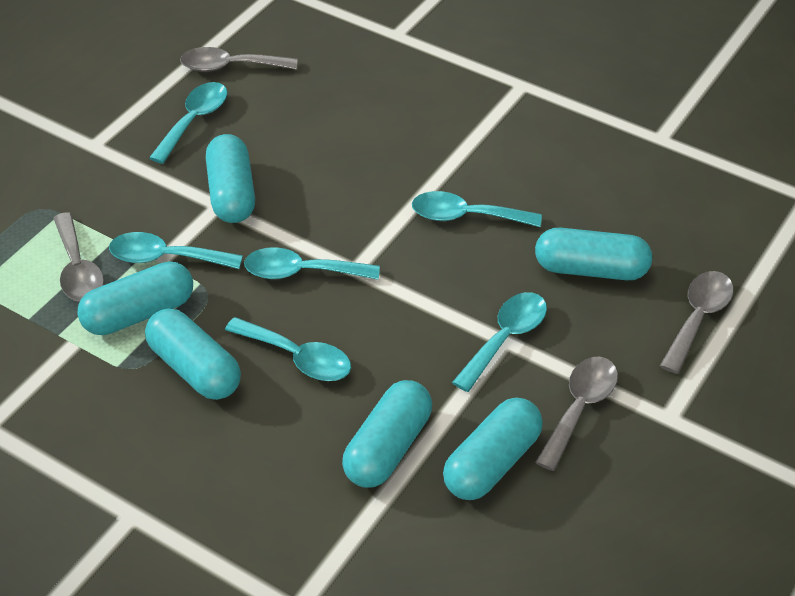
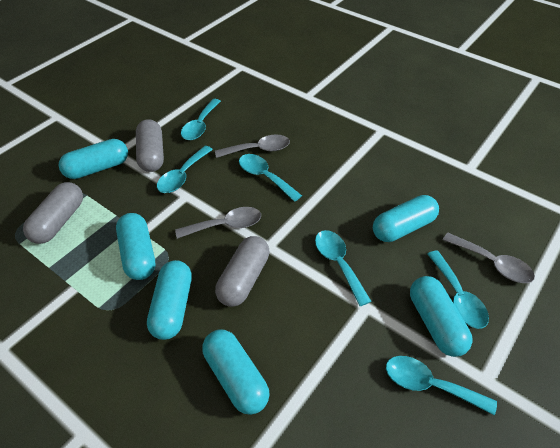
grey capsule: none = 0 -> [23,182,83,244] [136,119,164,172] [215,236,269,307] = 3
grey spoon: [53,212,104,302] [180,47,298,72] [535,357,618,471] [660,271,733,374] = 4 -> [175,207,261,239] [215,134,290,158] [443,233,535,283] = 3

